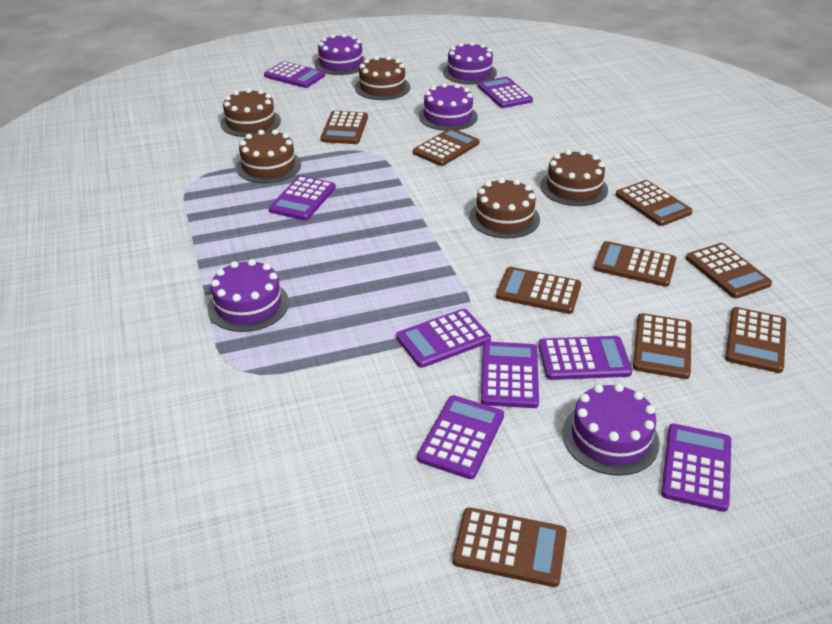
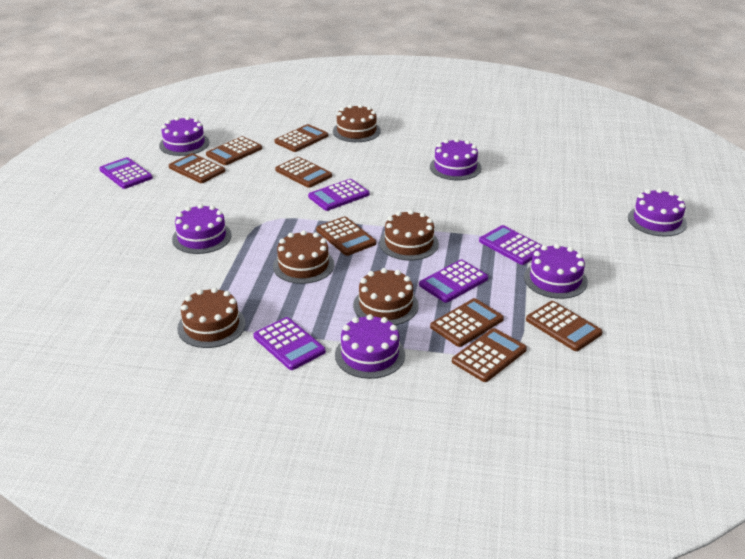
brown calculator: [320,111,368,144] [413,128,480,166] [452,507,567,587] [496,267,581,314] [594,241,676,287] [616,180,693,226] [633,313,692,379] [686,243,772,299] [725,307,786,373] = 9 -> [169,153,225,183] [206,136,262,165] [274,124,328,152] [275,157,332,188] [316,216,376,256] [430,298,504,347] [452,328,527,382] [526,301,603,351] = 8
purple cake: [207,259,289,332] [314,33,366,75] [419,83,478,131] [443,42,497,84] [562,383,660,476] = 5 -> [159,116,209,156] [172,204,232,254] [335,314,405,379] [430,138,482,180] [524,244,588,299] [628,188,687,237] = 6
purple calculator: [264,61,325,88] [269,176,336,220] [396,309,491,368] [417,395,504,479] [477,77,533,108] [481,341,539,408] [538,336,632,380] [661,423,731,512] = 8 -> [99,157,153,189] [253,317,326,370] [308,179,369,211] [419,259,488,303] [479,225,543,265] = 5

